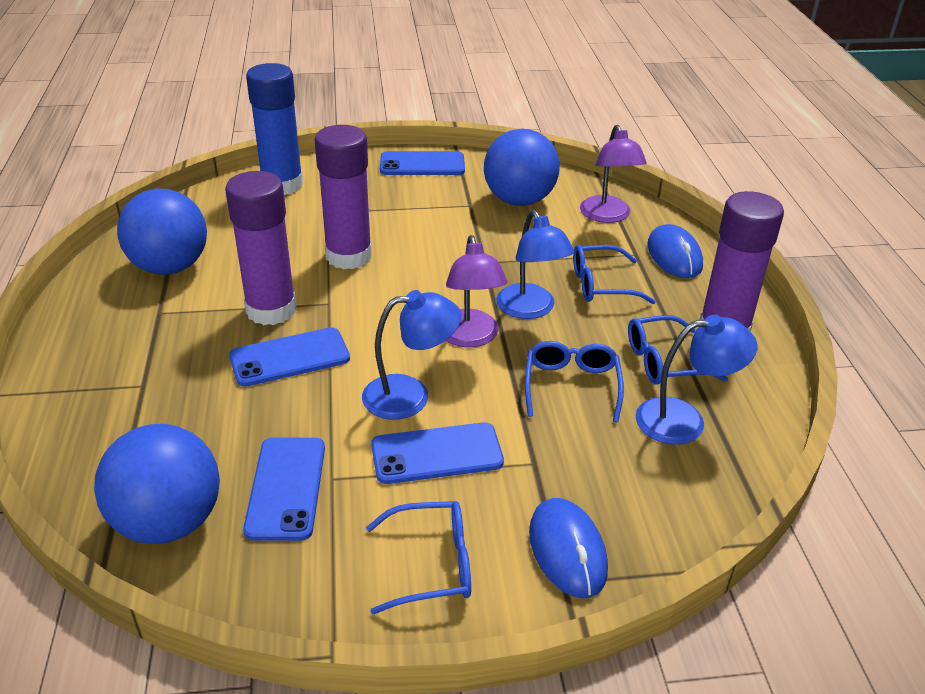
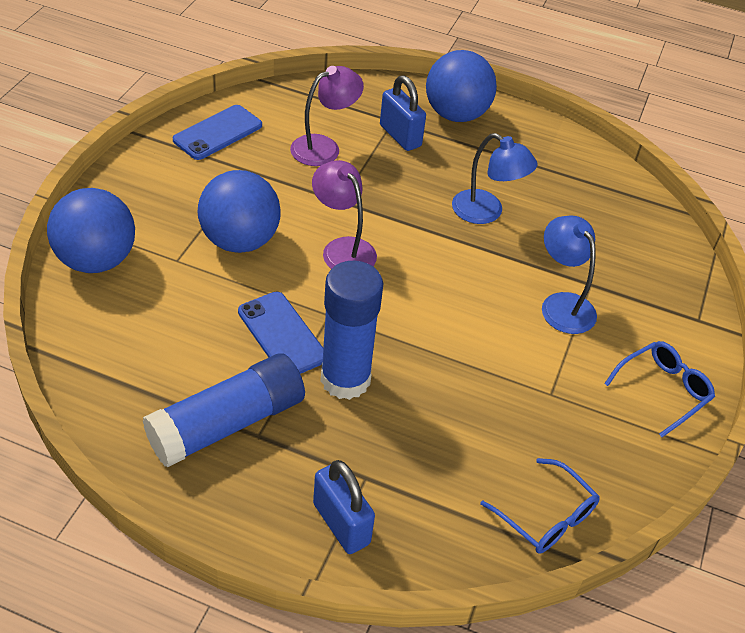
blue glasses: [366,501,471,615] [525,341,624,422] [573,245,656,304] [628,315,728,385] = 4 -> [480,458,600,554] [604,341,715,437] = 2
blue glue stick: [246,63,303,195] = 1 -> [143,353,305,467] [321,261,383,400] = 2
blue lamp: [362,290,461,420] [496,210,574,319] [636,315,757,445] = 3 -> [452,133,538,224] [542,216,597,334] = 2
blue mouse: [529,498,608,598] [647,224,703,278] = 2 -> none = 0
blue padlock: none = 0 -> [313,460,375,554] [380,75,426,151] = 2
blue phone: [229,327,350,387] [243,437,325,541] [371,422,504,484] [380,151,465,175] = 4 -> [173,105,262,160] [238,292,323,374] = 2
purple glue stick: [225,171,296,325] [315,125,372,269] [699,191,784,332] = 3 -> none = 0

